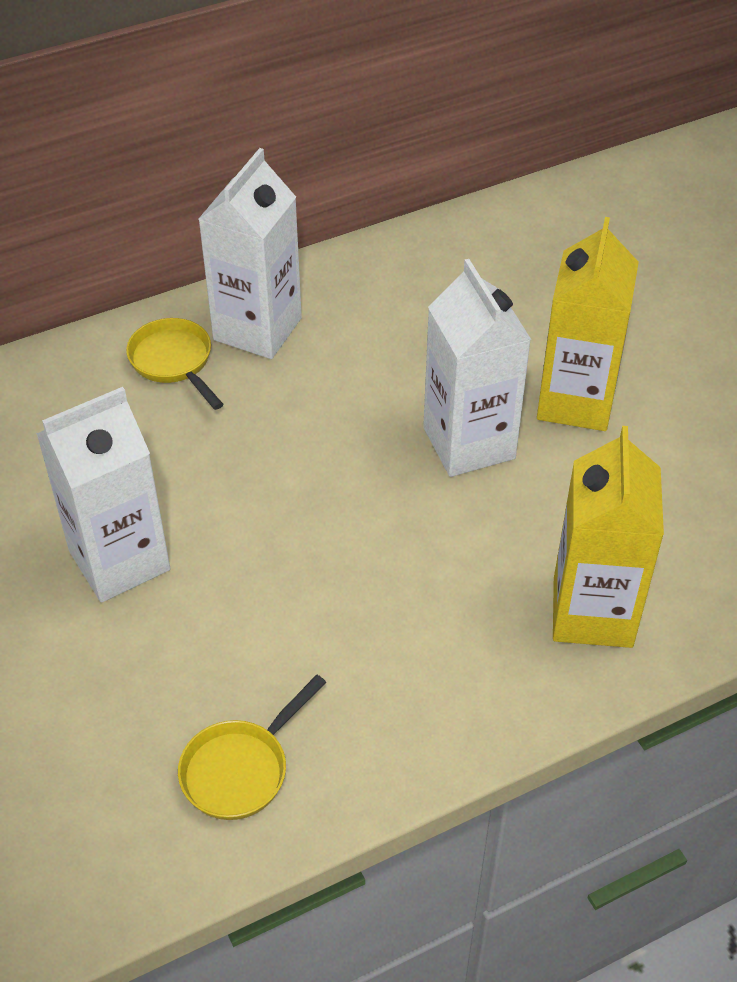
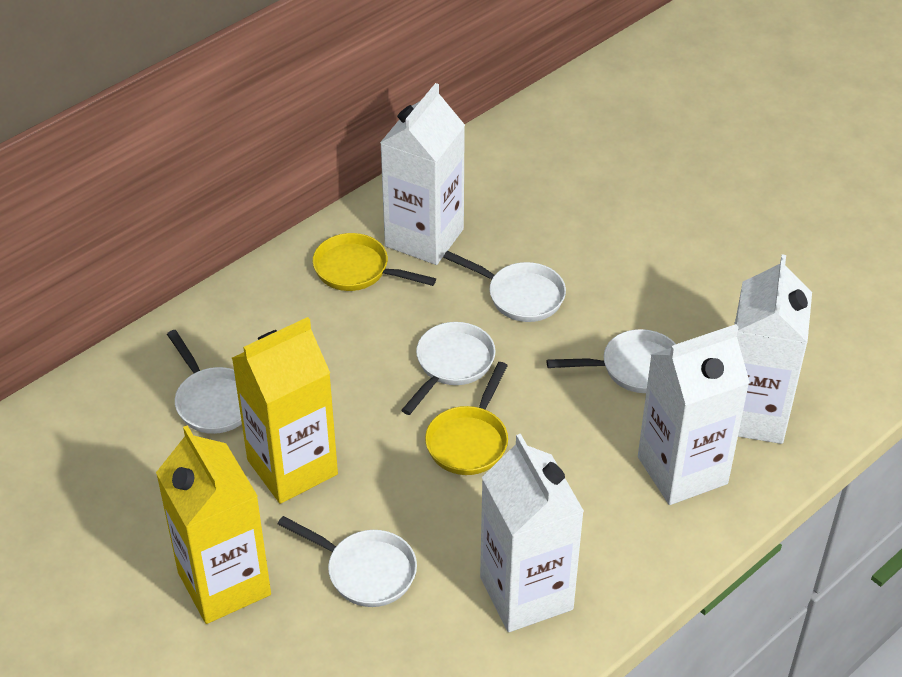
white carton: [36,387,171,602] [198,148,302,359] [423,259,531,477] = 3 -> [380,83,465,265] [480,434,584,632] [638,324,750,505] [734,254,812,444] = 4
white pan: none = 0 -> [167,330,242,434] [278,516,417,607] [402,322,496,415] [443,251,566,322] [547,329,676,393] = 5

